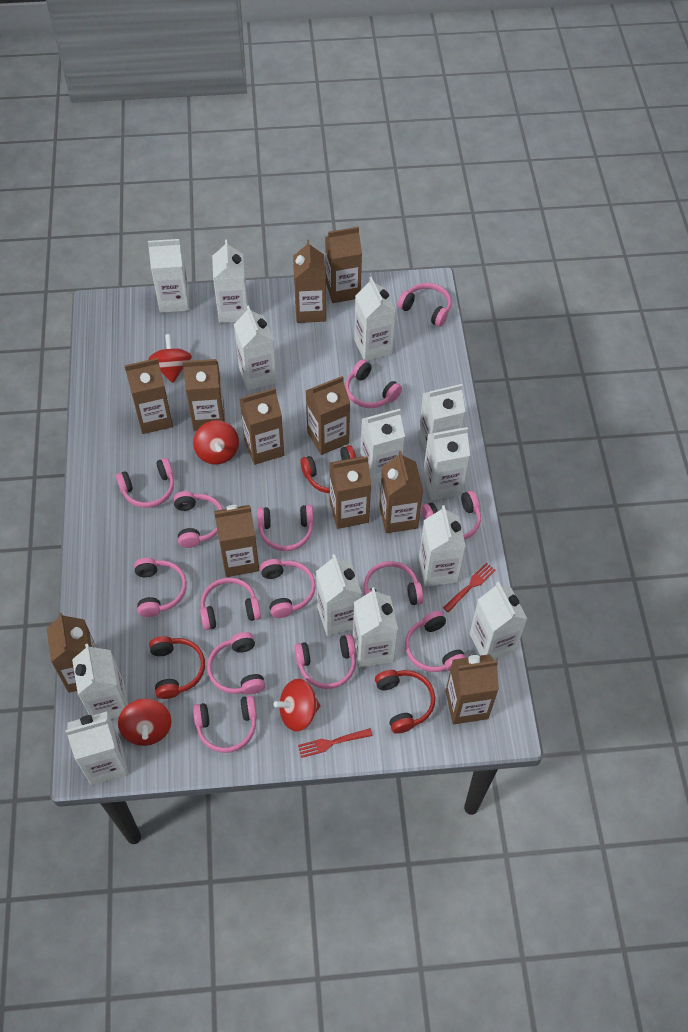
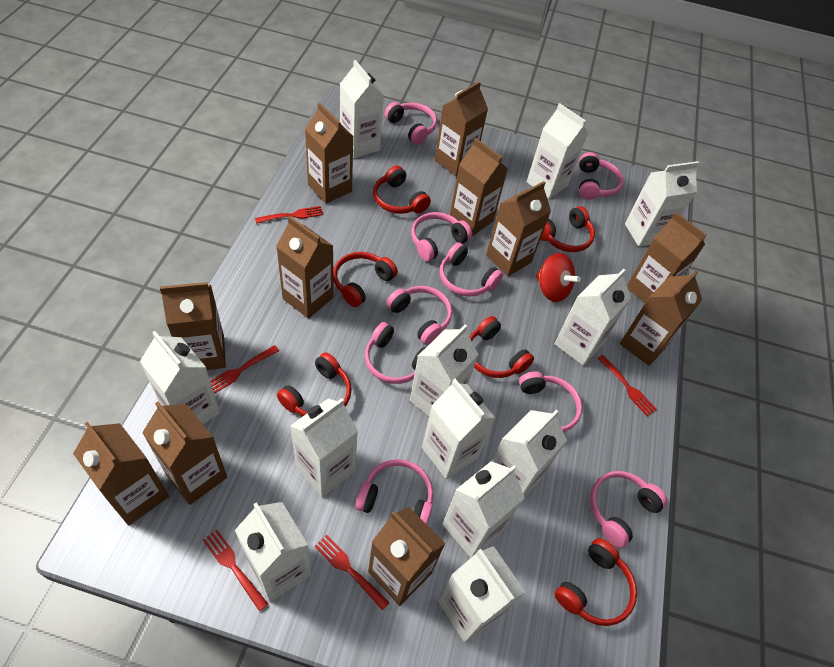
pink headphones: [116,458,174,508] [134,558,187,617] [173,491,223,548] [193,696,257,753] [200,577,261,630] [207,632,265,695] [257,505,314,551] [260,559,316,618] [294,634,356,689] [345,359,402,408] [363,561,424,605] [398,283,451,327] [405,611,466,672] [421,491,481,540] = 14 -> [355,459,433,524] [365,322,426,384] [385,102,437,145] [386,286,452,345] [411,212,472,261] [440,242,503,297] [519,371,582,432] [579,152,624,200] [590,471,668,548] = 9
red fork: [298,728,373,758] [443,562,496,613] = 2 -> [203,529,268,612] [210,345,279,394] [255,206,323,224] [314,534,390,611] [597,355,657,416] = 5
red headphones: [149,636,205,699] [300,445,356,493] [375,670,435,734] = 3 -> [277,352,351,417] [333,252,398,307] [373,166,431,214] [470,316,534,378] [540,206,595,252] [555,538,637,626] = 6
red spinning top: [118,698,171,746] [148,334,192,383] [193,420,239,465] [274,679,320,732] = 4 -> [536,253,581,302] = 1
white carton: [65,712,128,785] [72,644,128,719] [148,239,190,313] [212,240,248,323] [234,305,277,390] [316,554,362,636] [353,588,398,668] [354,277,396,361] [360,409,405,485] [418,384,466,452] [419,505,466,587] [423,427,470,500] [470,582,527,660] = 13 -> [140,331,220,424] [235,502,312,602] [290,398,358,497] [340,60,384,158] [410,324,479,416] [422,379,495,479] [438,546,525,643] [443,461,525,558] [492,410,567,497] [527,103,588,199] [554,269,631,366] [625,161,699,247] = 12

